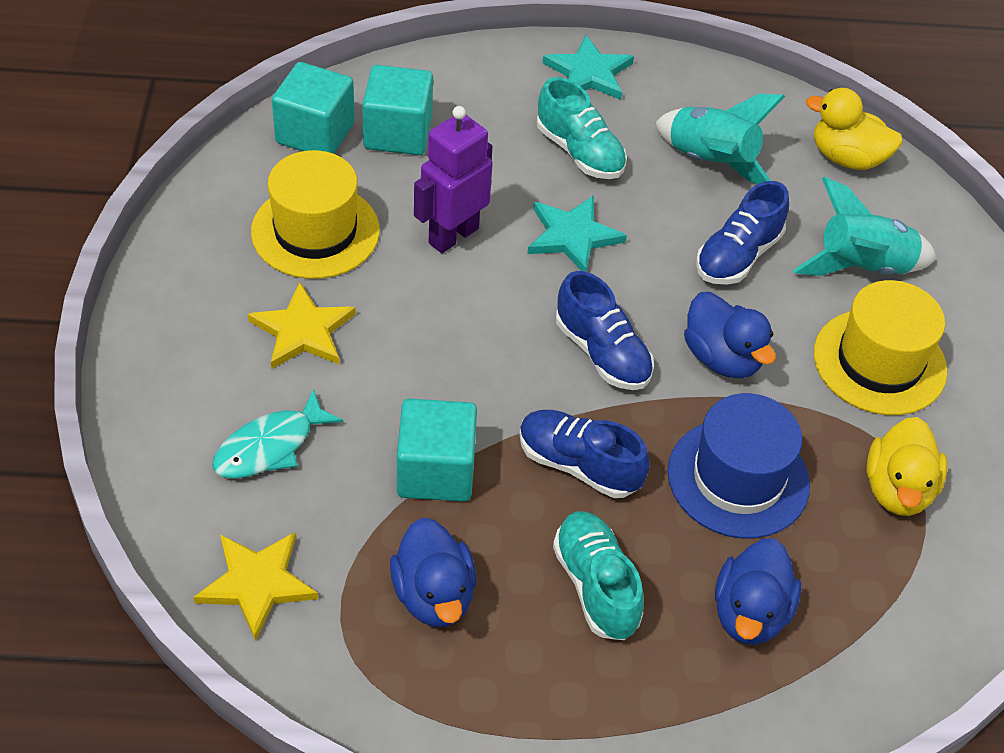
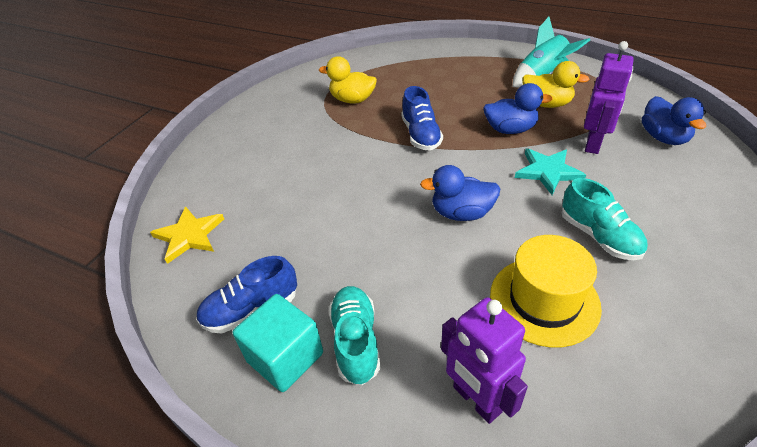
blue hat: [668,393,810,538] = 1 -> none = 0
blue shoe: [519,410,650,498] [556,271,654,390] [696,181,789,285] = 3 -> [196,256,297,334] [401,86,443,150] = 2
purple robot: [414,106,493,253] = 1 -> [441,297,528,424] [584,41,634,154] = 2
turquoise cube: [272,62,355,154] [362,65,433,155] [397,398,477,502] = 3 -> [233,294,323,392] = 1
turquoise fish: [212,389,344,479] = 1 -> none = 0
turquoise rocket: [655,94,785,184] [793,177,937,276] = 2 -> [513,17,590,88] = 1
turquoise star: [527,195,627,272] [543,35,634,100] = 2 -> [515,148,586,195] = 1
yellow hat: [251,150,380,279] [814,280,947,415] = 2 -> [490,235,602,348] = 1
yellow star: [193,532,318,641] [248,282,356,369] = 2 -> [150,206,224,264] = 1

